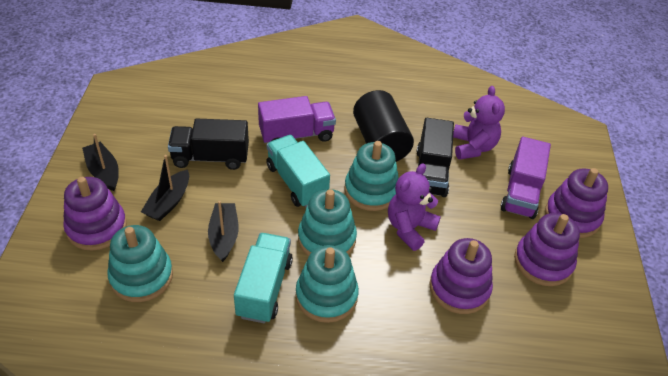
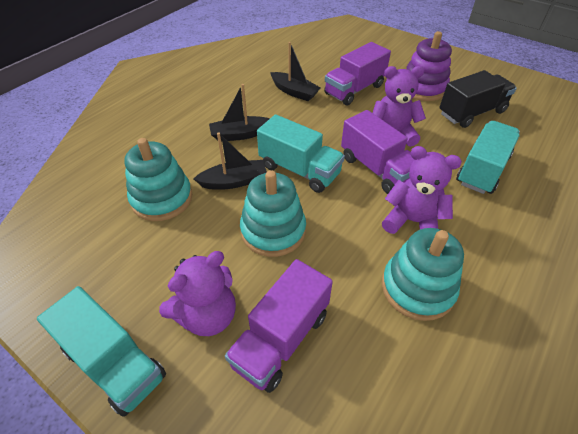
black cylinder: [353,90,414,162] = 1 -> none = 0
black truck: [168,119,249,170] [416,118,454,197] = 2 -> [440,70,517,128] = 1
purple stacking toy: [63,177,127,251] [429,238,493,314] [514,213,580,286] [545,168,608,238] = 4 -> [407,31,452,101] = 1
purple teddy bear: [388,163,441,251] [453,86,505,160] = 2 -> [159,251,236,336] [373,66,426,147] [382,146,462,234] = 3
purple truck: [258,96,336,143] [501,137,551,219] = 2 -> [225,259,333,393] [324,42,391,106] [341,110,414,194] = 3
turquoise stacking toy: [107,225,173,302] [296,245,359,323] [298,189,357,256] [345,141,399,211] = 4 -> [124,138,192,221] [240,170,306,257] [382,228,464,321] = 3
turquoise truck: [234,233,293,323] [266,135,330,208] = 2 -> [37,286,166,417] [257,114,345,193] [456,121,520,194] = 3

